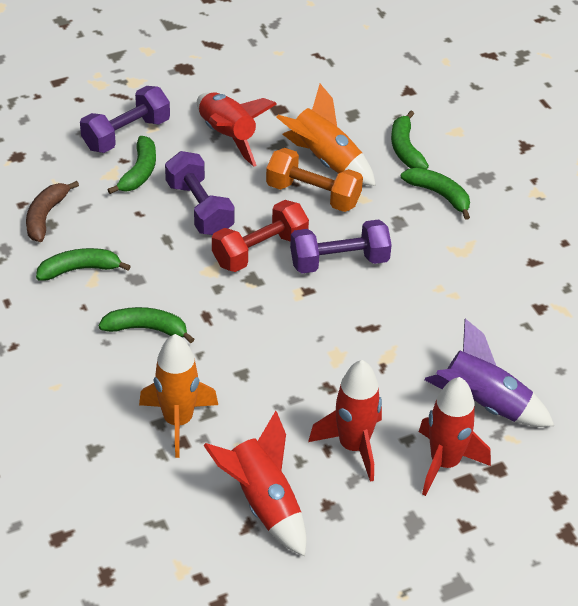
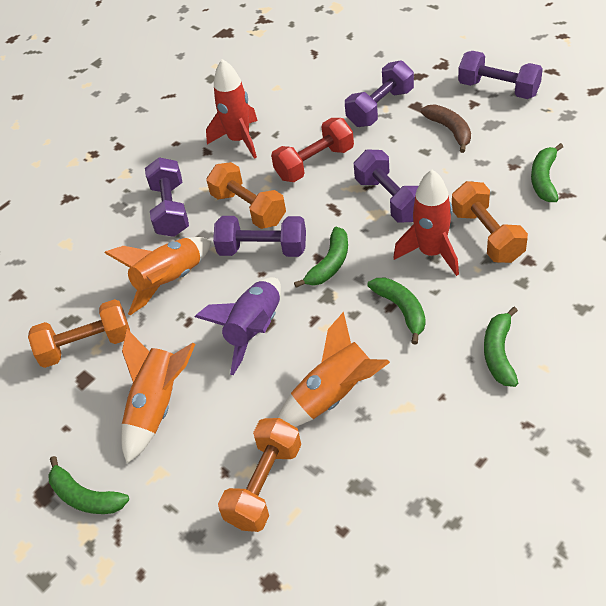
orange dumbbell: [266,148,363,212] = 1 -> [28,299,130,368] [206,162,286,229] [218,418,301,532] [452,181,528,263] = 4
orange rocket: [139,334,218,458] [276,84,376,186] = 2 -> [105,237,211,315] [121,329,195,464] [278,312,390,427] = 3
purple dumbbell: [80,86,170,153] [165,151,234,235] [290,219,392,273] = 3 -> [145,157,189,237] [213,216,306,257] [345,60,414,127] [354,149,418,222] [458,51,543,99] = 5
red rocket: [197,92,277,167] [204,411,307,556] [308,360,382,482] [419,377,491,496] = 4 -> [206,59,258,159] [393,170,459,276] = 2

